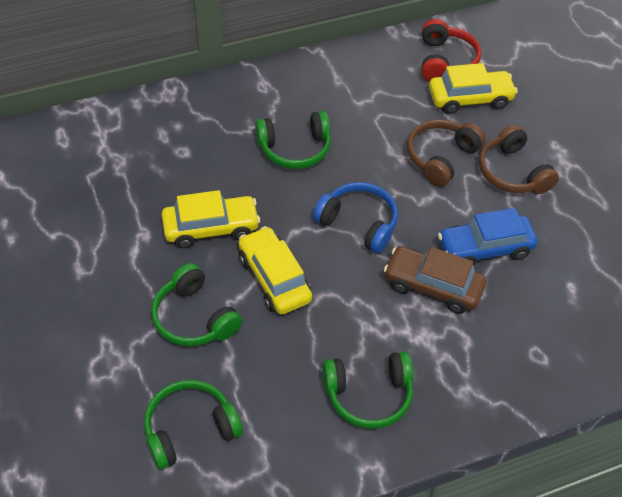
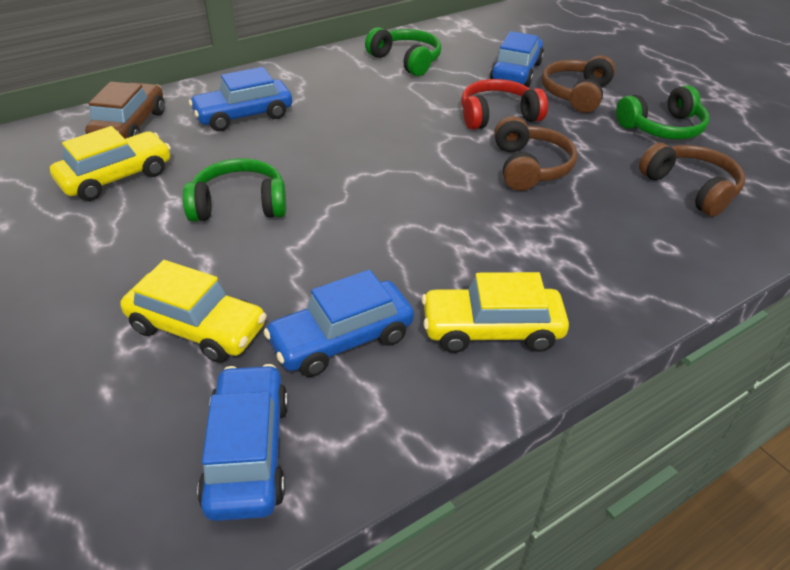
blue car: [438,208,538,266] = 1 -> [189,67,292,131] [197,364,288,521] [264,270,414,377] [490,31,544,87] = 4
blue headphones: [313,182,398,253] = 1 -> none = 0
brown headphones: [407,119,485,187] [479,125,559,194] = 2 -> [494,116,577,191] [542,55,615,113] [639,143,745,216] = 3
green headphones: [144,380,243,470] [151,263,242,346] [255,111,331,169] [322,351,414,429] = 4 -> [183,158,286,222] [365,27,441,76] [616,85,709,140] = 3

